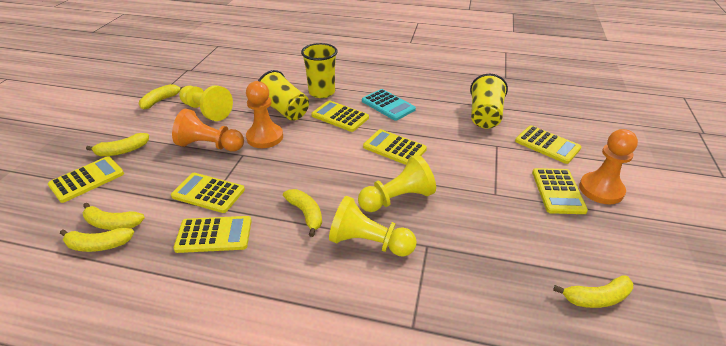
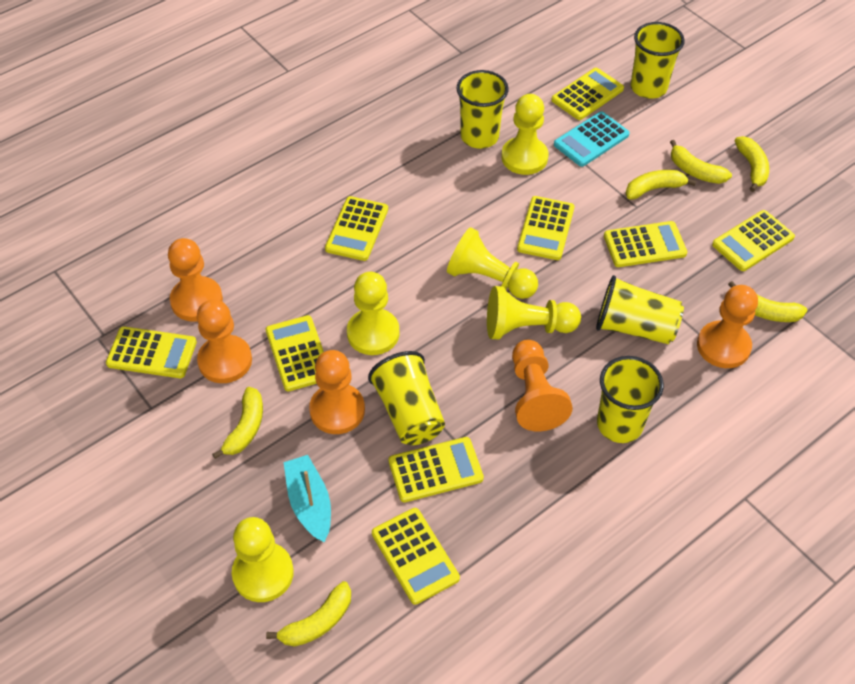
orange pawn: [172,109,244,151] [246,81,283,148] [579,129,638,204] = 3 -> [168,238,223,322] [197,300,252,383] [309,350,365,434] [512,340,573,431] [697,285,758,368] = 5
turquoise boat: none = 0 -> [283,455,331,542] = 1
yellow calculator: [48,156,124,203] [171,173,245,213] [173,216,252,253] [311,100,369,132] [363,129,427,165] [515,125,581,164] [532,168,588,214] = 7 -> [106,326,197,378] [266,315,324,391] [325,196,388,261] [372,508,460,605] [389,437,484,502] [517,196,574,260] [551,68,624,120] [604,221,687,267] [712,210,795,271] = 9
yellow cup: [258,70,309,121] [301,43,338,98] [470,74,508,129] = 3 -> [368,351,445,445] [457,70,509,149] [596,275,684,344] [597,356,664,443] [631,22,685,99] = 5
yellow pawn: [179,85,233,121] [329,196,417,257] [358,154,436,212] = 3 -> [232,517,294,602] [347,272,400,355] [447,227,538,299] [487,286,581,340] [501,94,548,175] = 5

